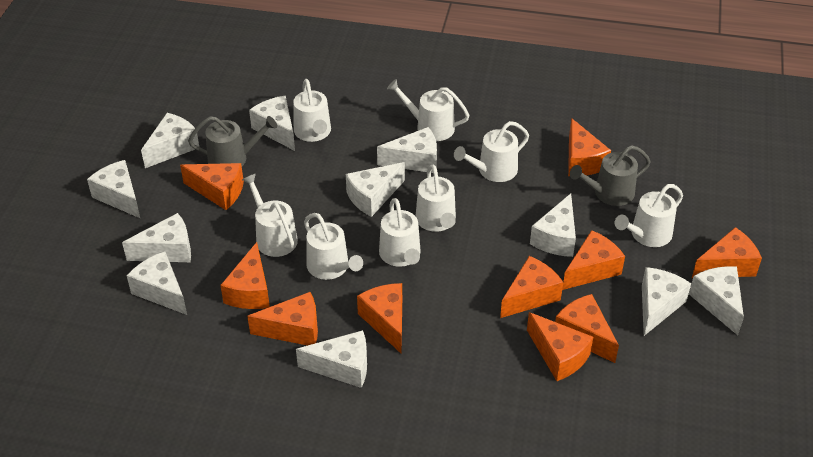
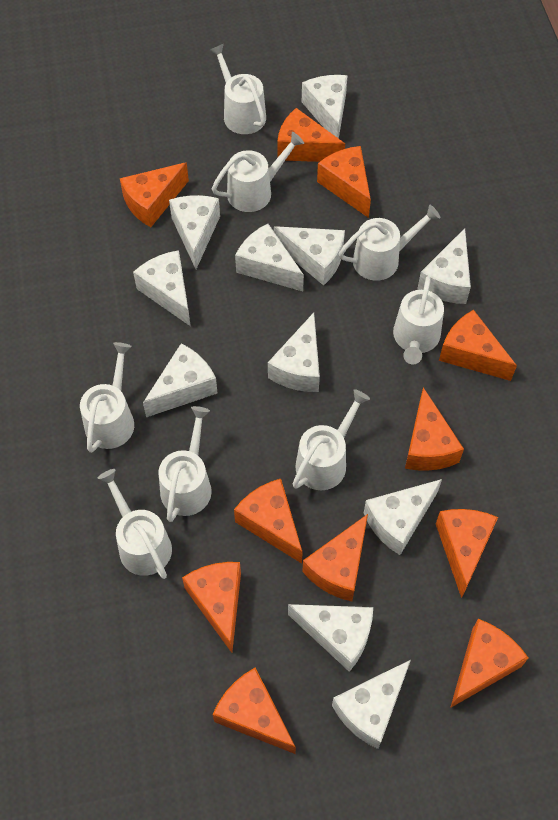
grey watering can: [188,116,277,166] [570,145,651,206] = 2 -> none = 0
orange cheese: [180,163,244,210] [220,242,270,309] [247,292,318,346] [357,283,402,354] [500,256,563,318] [527,312,593,381] [555,294,619,363] [562,230,625,290] [568,118,611,176] [692,227,762,278] = 10 -> [120,162,189,227] [182,562,241,653] [212,668,296,754] [234,479,303,563] [277,108,345,162] [302,514,368,602] [317,146,371,218] [405,387,464,471] [436,509,498,598] [439,310,517,381] [450,619,528,708] = 11

